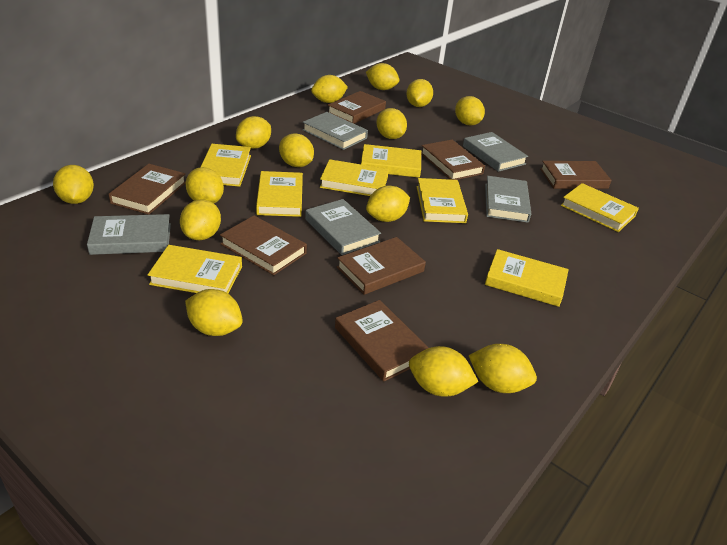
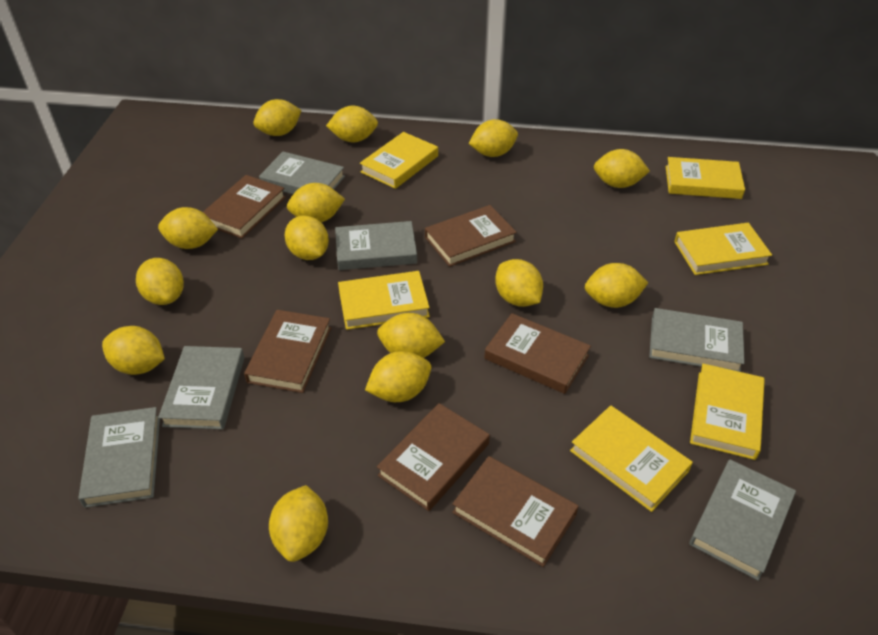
brown book: [108,164,186,215] [220,216,307,275] [328,91,386,124] [335,300,429,381] [337,237,426,295] [421,140,485,180] [540,161,612,189] = 7 -> [203,175,286,239] [244,310,331,393] [377,403,490,511] [425,205,517,267] [452,456,578,567] [485,313,591,394] = 6
grey book: [87,214,171,255] [303,112,368,150] [305,199,381,255] [463,132,528,172] [485,176,531,223] = 5 -> [78,407,160,508] [158,346,244,429] [259,152,345,194] [335,221,417,270] [649,308,745,372] [689,459,796,581] = 6
yellow book: [148,245,242,293] [200,144,251,187] [256,171,303,217] [320,159,389,196] [361,144,421,178] [417,178,468,223] [485,249,569,307] [561,183,639,232] = 8 -> [338,271,430,330] [360,132,438,189] [570,405,693,512] [666,157,745,199] [674,223,772,275] [690,363,765,460] = 6

